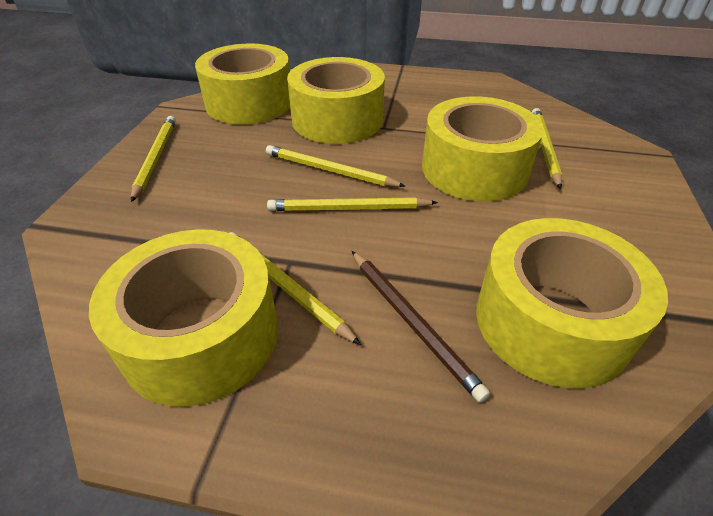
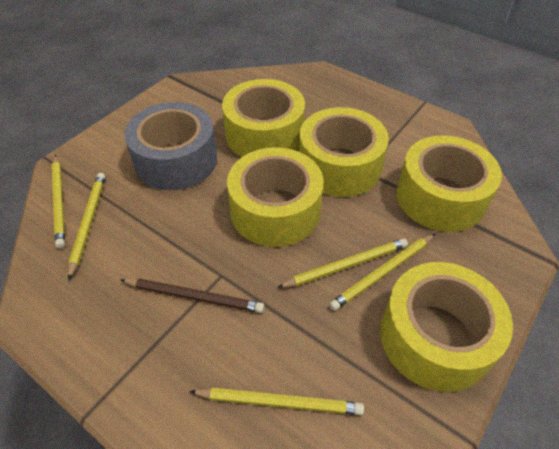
grey tape: none = 0 -> [124,102,217,190] = 1

